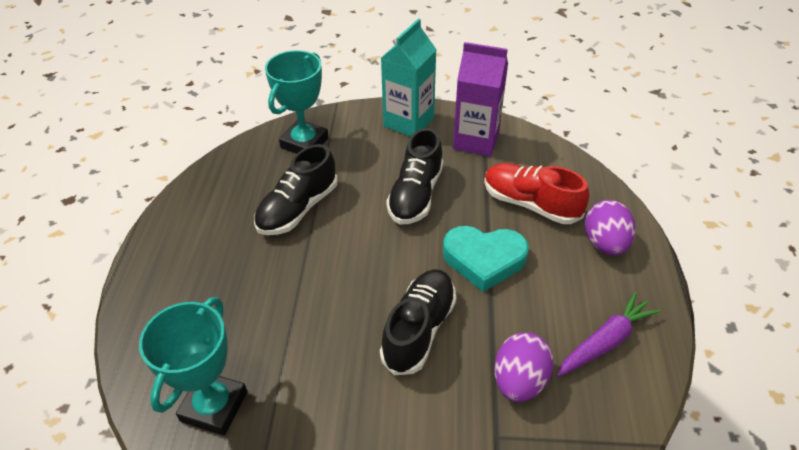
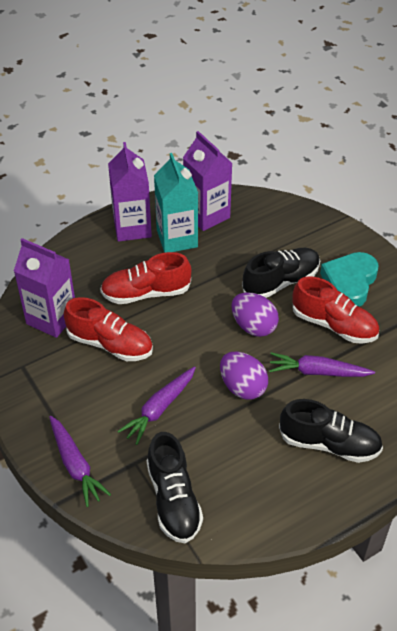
purple carrot: [557,291,661,377] = 1 -> [49,416,111,507] [117,366,196,445] [269,352,375,377] = 3
purple carton: [453,42,508,156] = 1 -> [14,238,75,338] [108,142,152,242] [183,131,233,231] = 3
red shoe: [484,163,589,224] = 1 -> [64,297,153,361] [100,252,191,304] [293,276,379,344] = 3
turquoise trophy: [139,297,247,435] [265,50,329,154] = 2 -> none = 0

